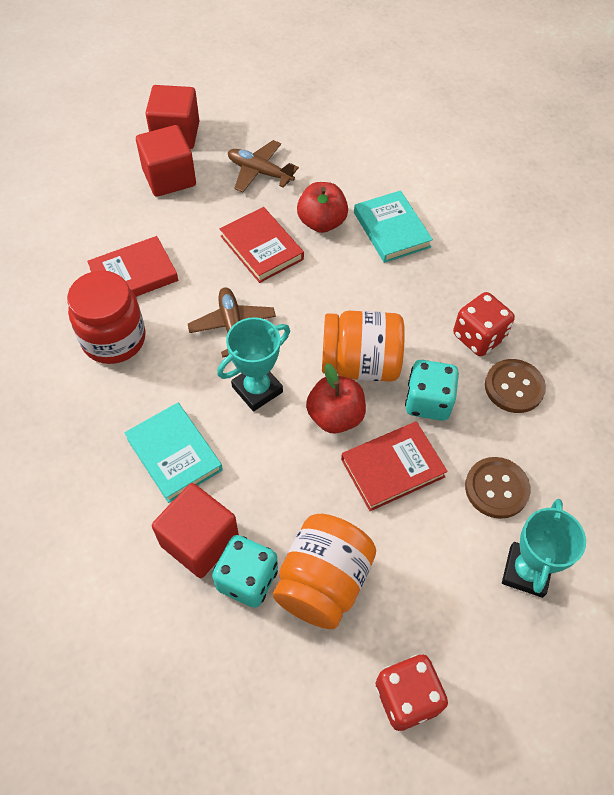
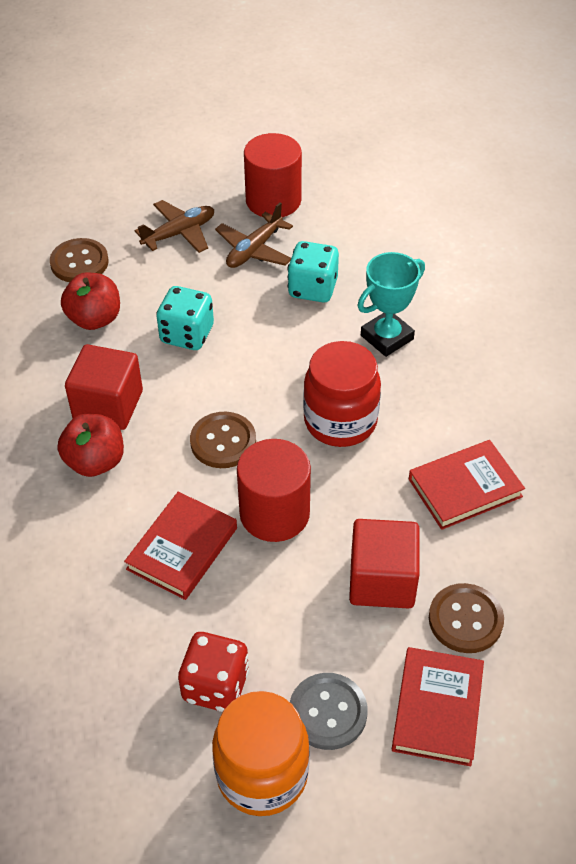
brown button: [465,457,531,519] [485,359,546,413] = 2 -> [50,238,109,282] [190,412,256,468] [429,583,504,653] = 3
grey button: none = 0 -> [290,673,368,750] = 1
orange jar: [273,514,376,629] [322,311,405,382] = 2 -> [212,691,310,816] = 1
red cube: [136,125,196,197] [145,85,199,149] [152,483,239,578] = 3 -> [65,344,143,430] [349,519,420,609] = 2
red cylinder: none = 0 -> [237,439,311,542] [244,133,302,217] = 2
red dice: [376,655,448,731] [453,292,515,356] = 2 -> [178,632,249,712] = 1
turquoise book: [124,403,223,503] [354,190,433,263] = 2 -> none = 0
turquoise trophy: [217,317,290,412] [502,499,586,598] = 2 -> [357,252,425,357] = 1

